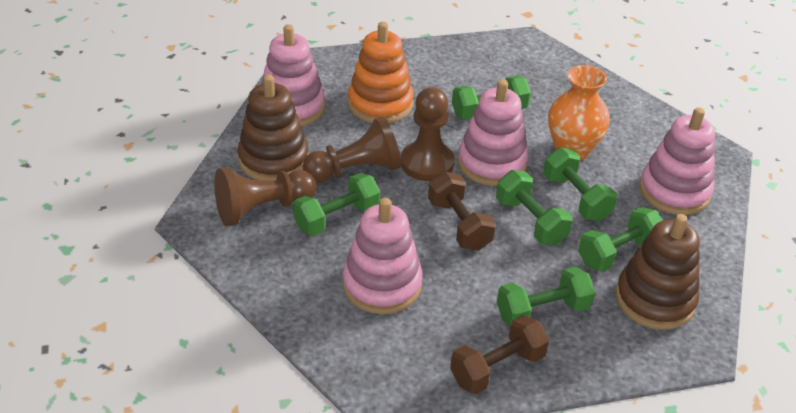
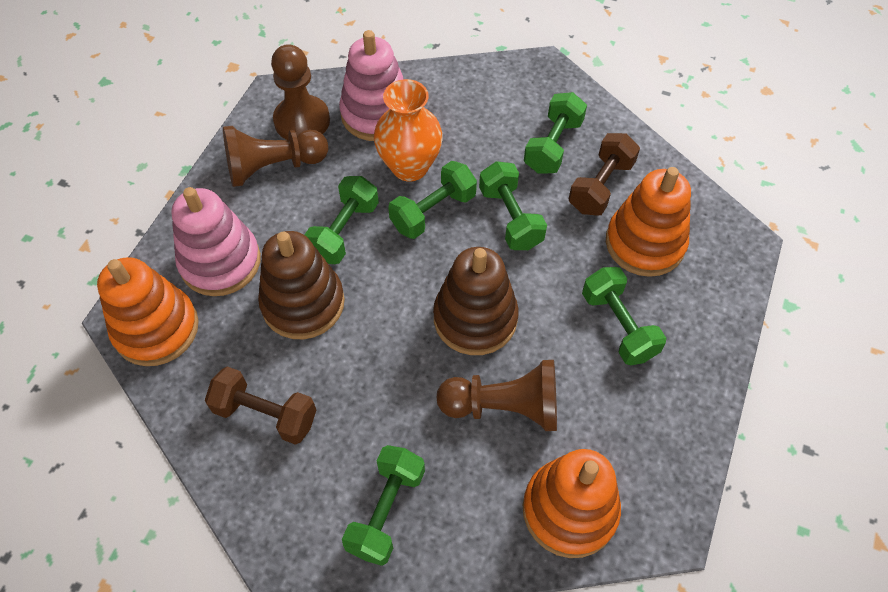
orange stacking toy: [348,22,414,123] = 1 -> [97,257,199,366] [523,449,621,558] [606,167,691,277] = 3
pink stacking toy: [261,24,325,127] [342,198,423,314] [458,80,528,186] [639,107,715,215] = 4 -> [172,187,261,296] [339,30,404,141] = 2

